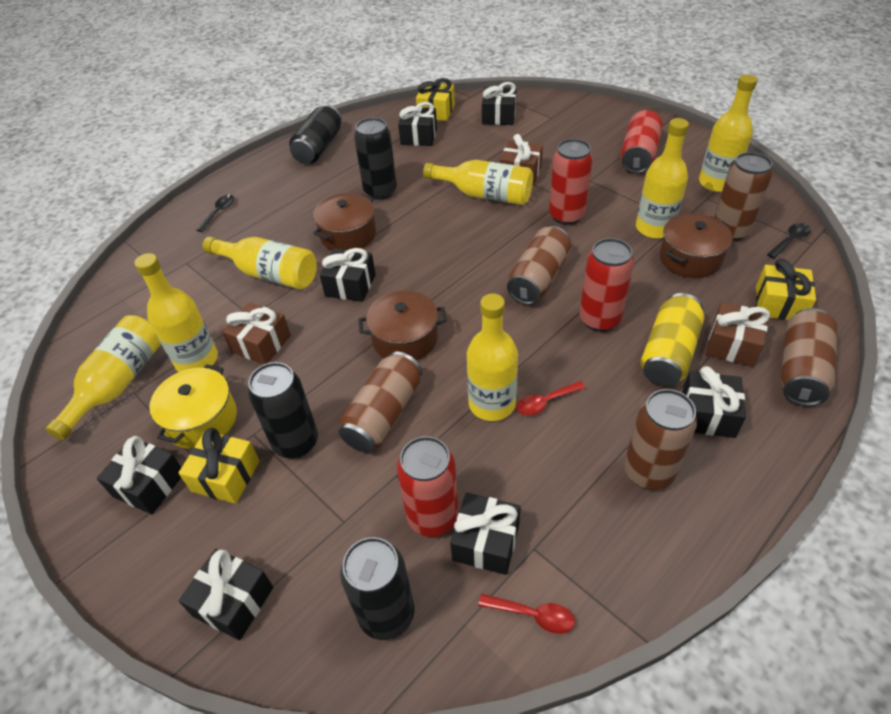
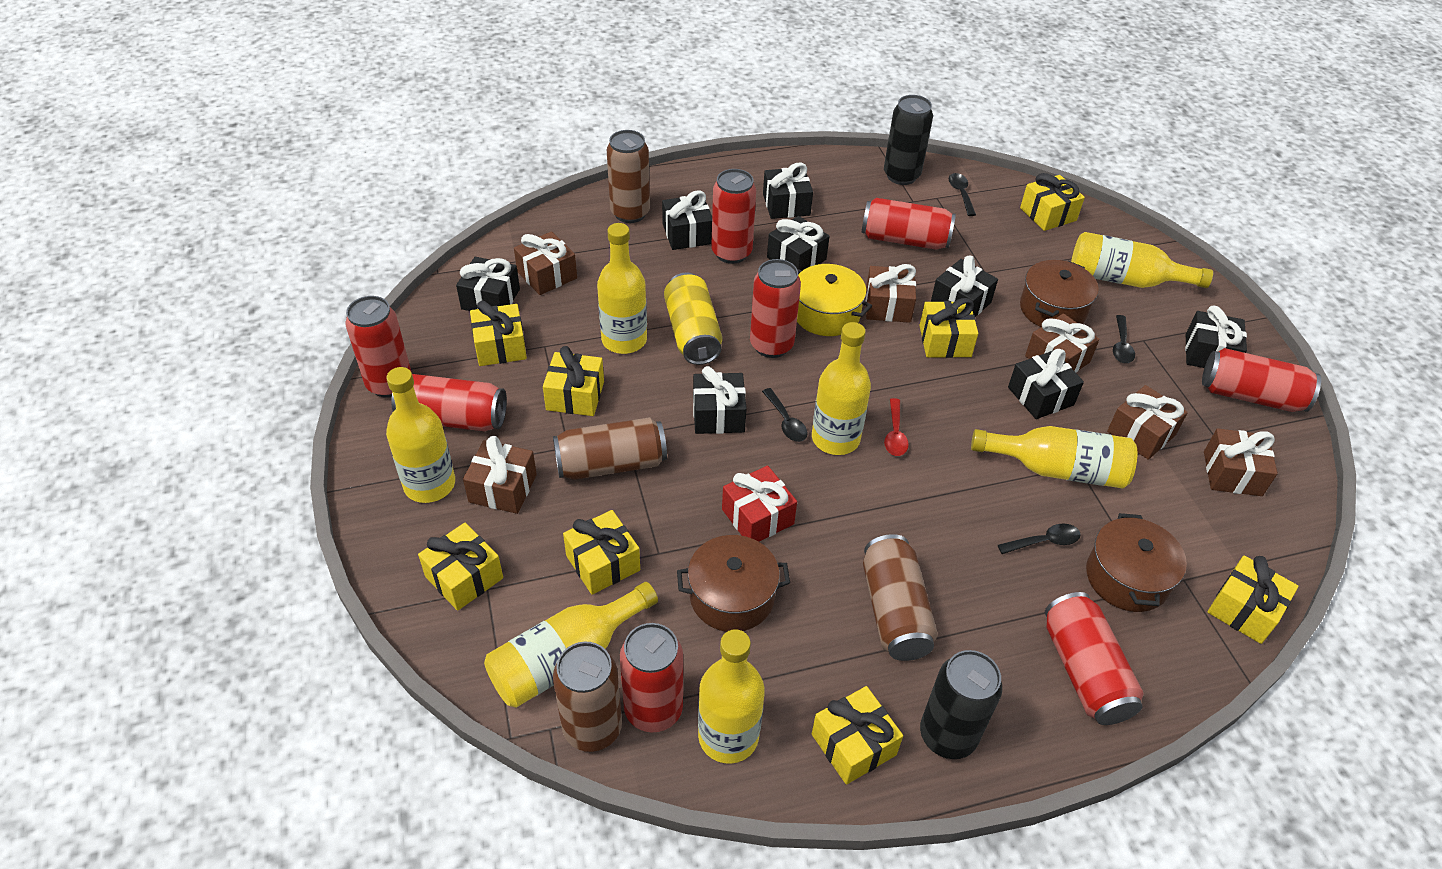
black can: [248,362,318,459] [289,104,342,164] [340,537,415,640] [354,118,397,200] = 4 -> [884,95,933,185] [920,650,1002,759] = 2
black gift: [97,436,181,514] [179,549,273,640] [320,248,376,302] [398,102,437,146] [450,493,521,575] [482,82,516,125] [682,366,746,438] = 7 -> [456,257,520,311] [662,190,712,250] [693,366,747,434] [763,163,813,219] [767,216,830,274] [931,256,998,317] [1008,349,1084,419] [1185,305,1247,368] = 8
black spoon: [197,195,234,232] [767,223,811,259] = 2 -> [762,388,808,442] [949,173,976,216] [998,523,1081,554] [1113,315,1135,363] = 4
brown can: [339,351,423,453] [507,226,572,305] [624,389,697,490] [714,152,772,241] [780,308,837,406] = 5 -> [553,417,667,480] [553,642,622,752] [607,130,650,223] [863,534,938,661] = 4
brown gift: [222,303,291,364] [500,134,543,185] [706,302,770,367] = 3 -> [463,436,537,514] [514,231,577,295] [866,264,916,323] [1025,313,1099,373] [1107,385,1188,460] [1204,428,1278,496] = 6
red can: [397,436,459,537] [549,139,593,225] [580,238,634,332] [621,110,663,173] = 4 -> [345,296,411,398] [391,374,507,431] [620,623,683,732] [711,169,756,264] [750,259,801,358] [861,198,956,250] [1045,592,1144,725] [1202,348,1321,412] = 8
red gift: none = 0 -> [722,466,797,542] = 1
red spoon: [478,594,575,634] [516,381,586,415] = 2 -> [884,398,909,456] = 1
yellow gift: [179,428,260,504] [416,78,455,121] [756,259,816,320] = 3 -> [418,523,503,611] [470,301,527,366] [543,346,604,416] [563,510,640,594] [812,686,903,785] [919,298,978,358] [1020,173,1085,231] [1208,555,1298,644] = 8

